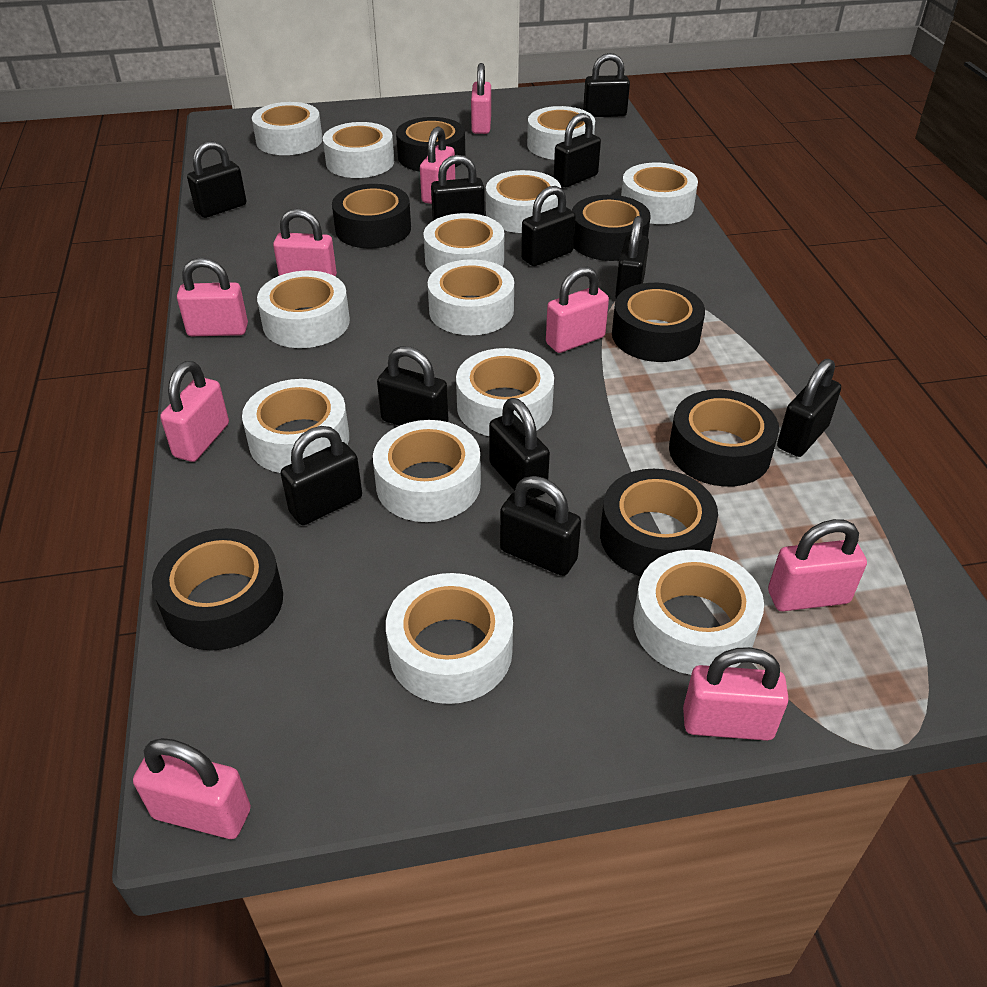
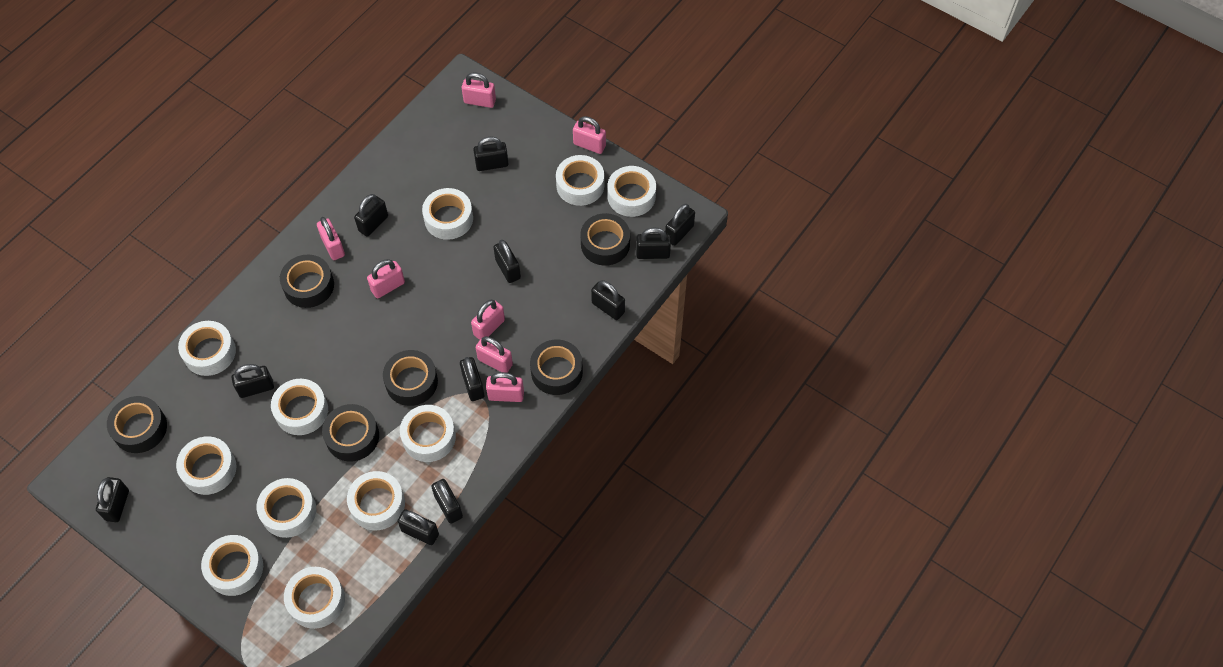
black tape: [152,528,283,651] [332,184,411,248] [396,117,465,172] [572,195,651,261] [600,469,718,577] [612,283,705,362] [669,390,779,487] = 7 -> [107,396,167,453] [280,255,334,308] [322,404,379,462] [383,350,438,406] [530,340,583,395] [580,213,630,266] = 6
pink padlock: [133,738,251,839] [160,361,229,462] [177,258,248,336] [273,208,337,277] [420,126,455,204] [471,63,491,134] [546,267,609,353] [683,647,789,741] [768,519,867,611] = 9 -> [317,217,345,260] [367,259,405,298] [462,72,496,108] [471,300,505,340] [476,336,513,373] [486,372,524,402] [573,116,606,154] = 7
white tape: [242,379,349,473] [252,102,323,155] [257,271,350,348] [323,122,394,178] [373,420,481,522] [386,573,513,704] [424,213,504,273] [427,259,514,335] [456,348,554,436] [486,170,561,233] [527,106,595,160] [621,163,698,224] [633,550,764,675] = 13 -> [176,436,237,495] [178,321,236,376] [201,535,263,596] [257,478,316,538] [271,379,328,435] [284,567,345,629] [347,471,405,530] [400,405,456,462] [422,188,473,240] [556,155,604,206] [607,166,656,217] = 11

